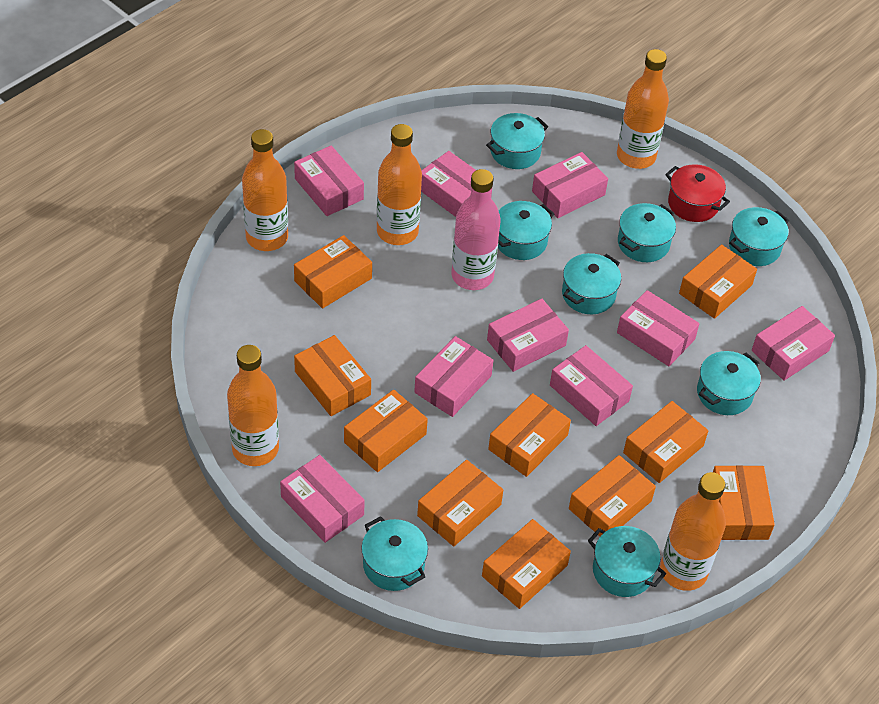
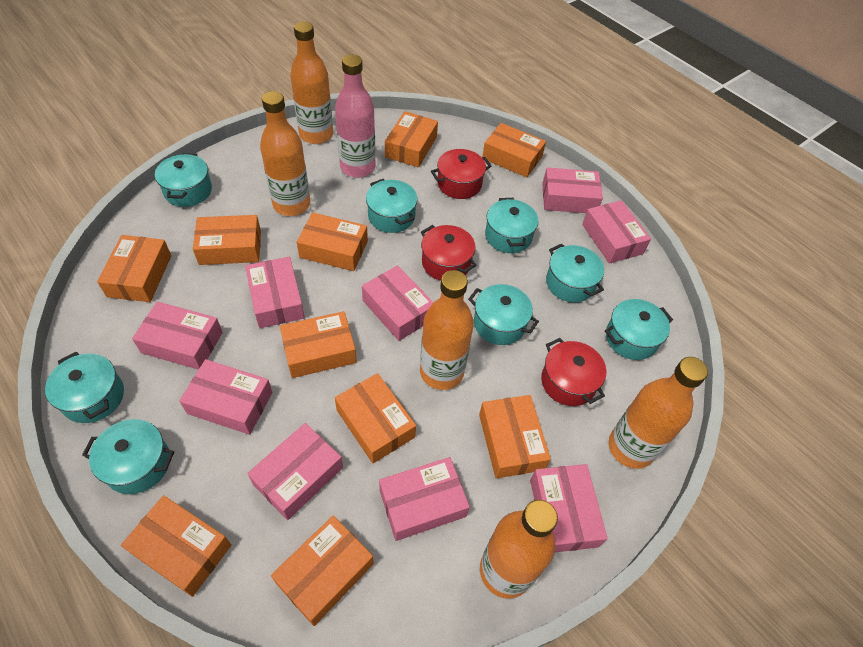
red pot: [665,164,730,222] = 1 -> [421,225,477,281] [431,149,491,199] [541,338,606,406] = 3

